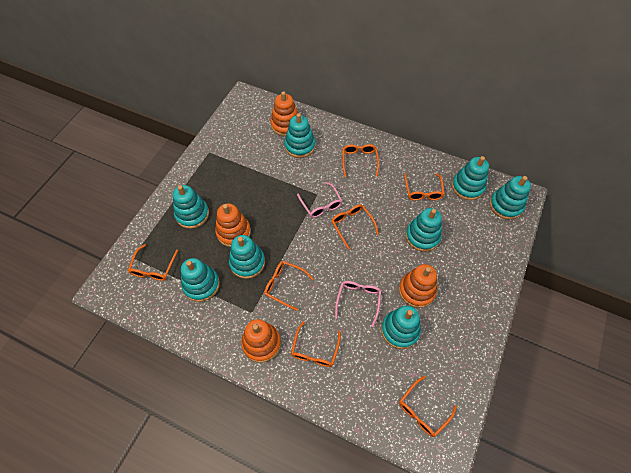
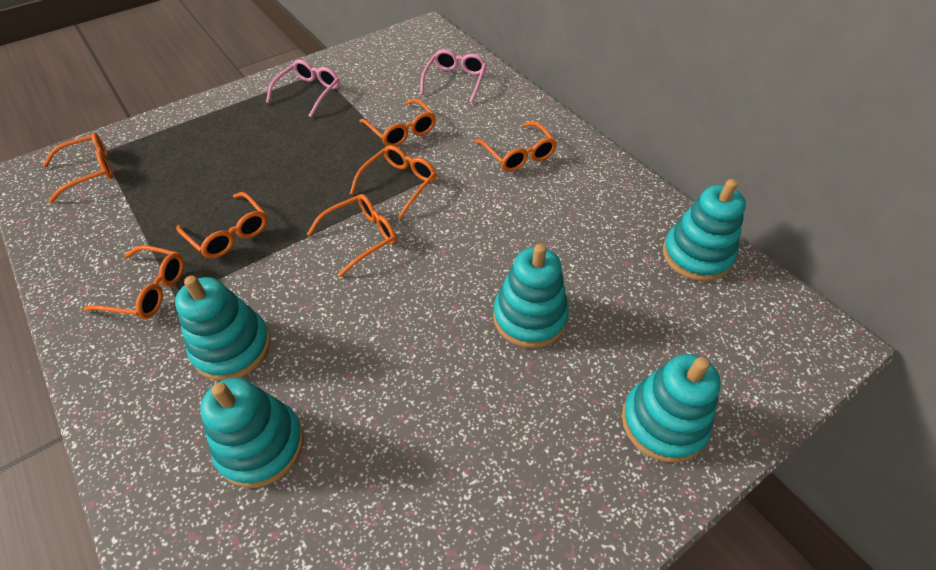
orange stacking toy: [215,203,251,247] [241,319,281,363] [271,91,298,136] [399,264,437,308] = 4 -> none = 0
turquoise stacking toy: [173,185,209,229] [181,258,220,302] [229,235,265,279] [284,113,315,158] [381,306,421,349] [406,208,442,252] [452,156,489,200] [489,176,531,220] = 8 -> [175,276,271,381] [200,378,304,488] [493,244,569,348] [622,354,721,463] [663,179,746,282] = 5

